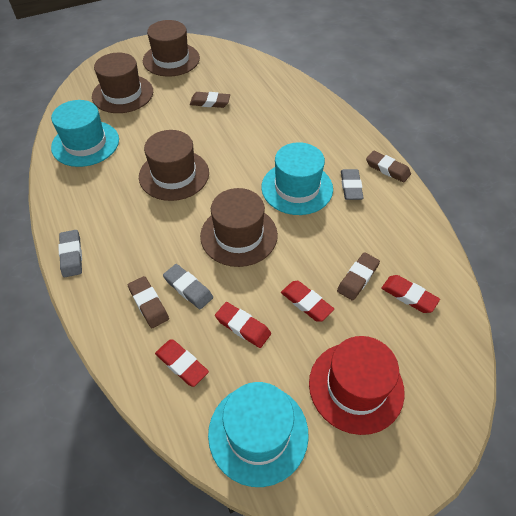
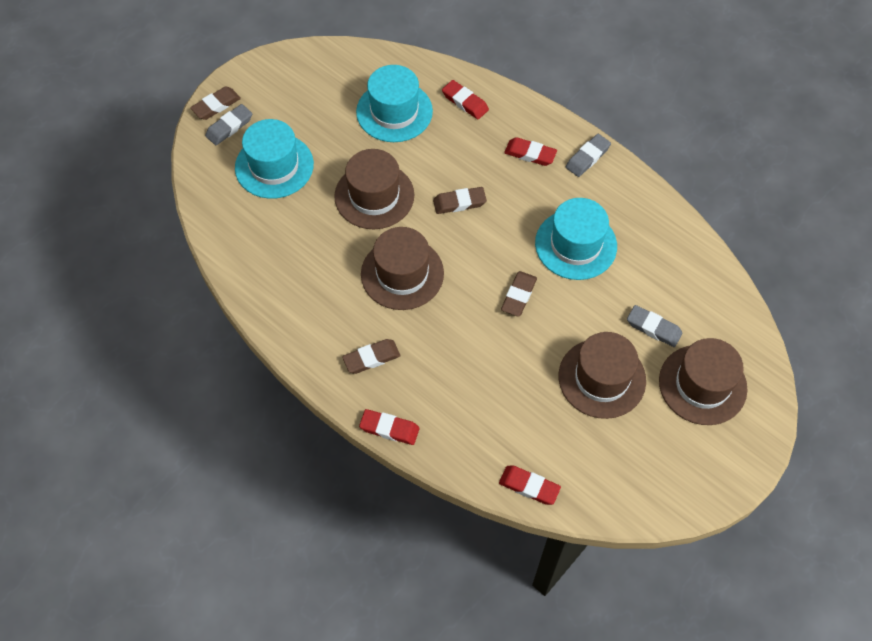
red hat: [309,336,405,435] = 1 -> none = 0

